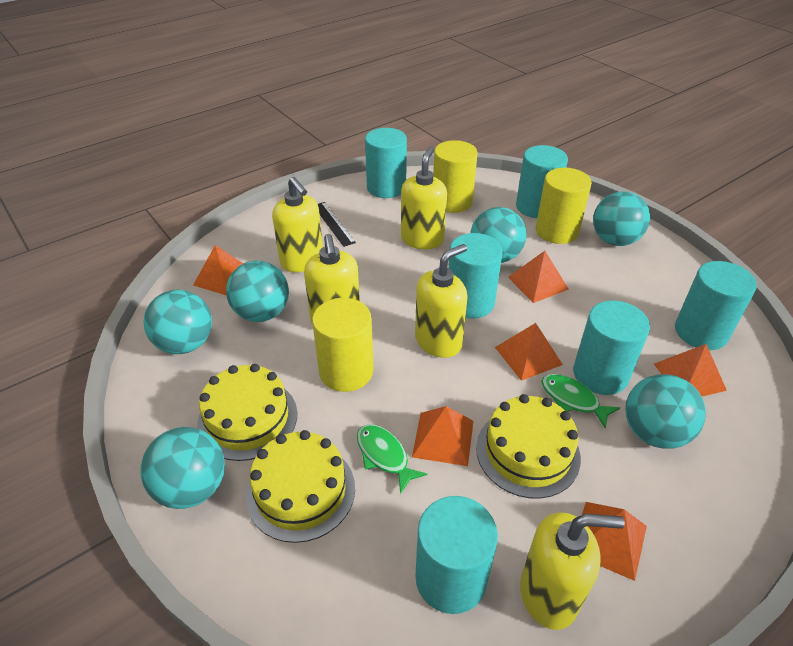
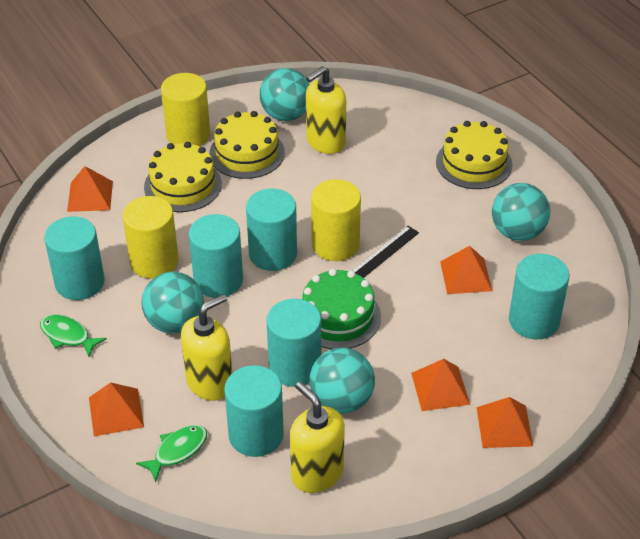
green cake: none = 0 -> [302,269,381,349] = 1
orange pyramid: [193,245,243,295] [412,406,473,466] [495,323,563,381] [508,251,569,303] [582,502,647,581] [654,344,727,396] = 6 -> [67,166,113,212] [89,382,144,436] [411,359,470,411] [440,246,492,294] [476,397,533,448] = 5
turquoise ball: [140,427,225,509] [143,290,212,354] [226,260,289,322] [471,207,527,263] [593,191,650,246] [625,374,706,449] = 6 -> [141,272,204,333] [260,68,310,121] [309,348,375,413] [492,183,550,241] = 4
yellow soap dispenser: [272,177,323,272] [304,234,360,323] [401,146,447,249] [415,244,468,358] [520,512,625,630] = 5 -> [181,294,232,401] [290,382,345,493] [306,66,346,154] = 3

